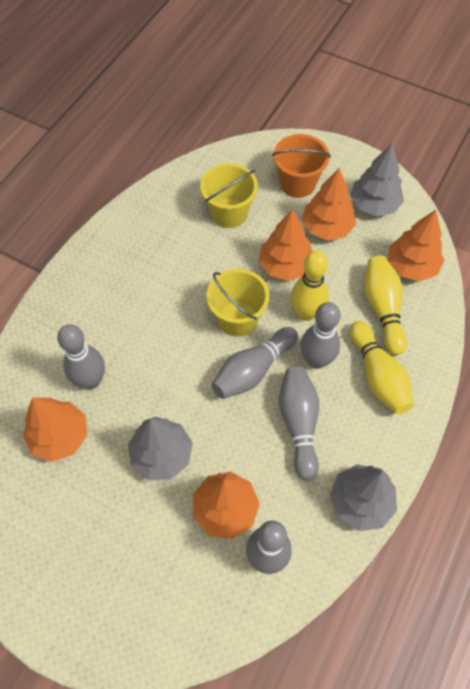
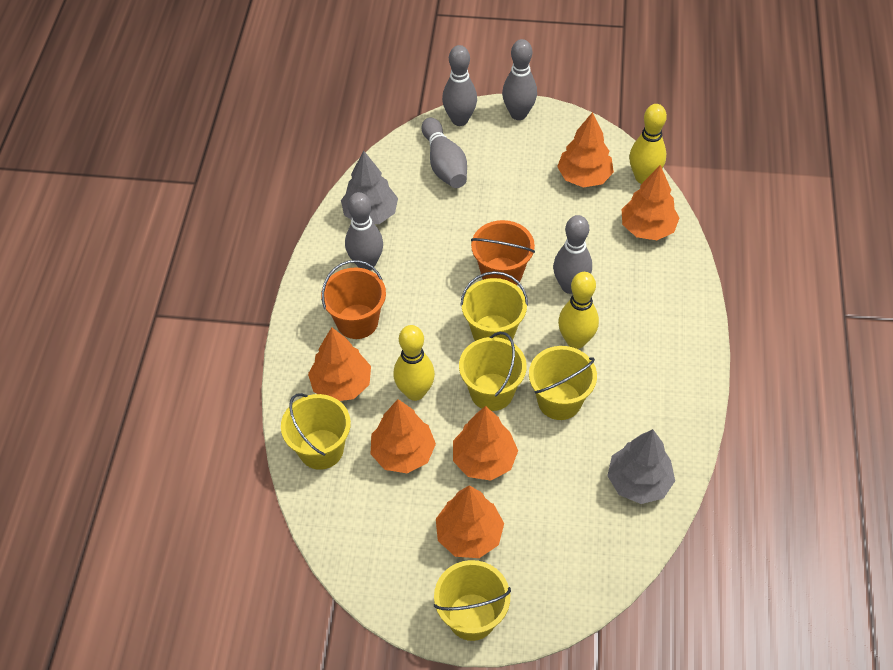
grey tree: [128,417,193,480] [330,464,397,531] [350,144,404,216] = 3 -> [341,151,398,224] [607,429,675,504] = 2
orange bucket: [272,134,330,198] = 1 -> [321,260,386,339] [471,220,535,285] = 2
orange tree: [23,397,87,462] [193,472,260,539] [259,209,312,281] [302,168,356,240] [388,210,444,281] = 5 -> [308,327,371,401] [371,399,436,473] [436,485,504,558] [453,406,518,481] [557,112,614,188] [621,165,679,240] = 6
yellow bucket: [200,163,258,228] [206,269,270,336] = 2 -> [281,393,351,470] [434,560,511,641] [459,332,527,411] [460,271,528,341] [529,346,597,420] = 5

